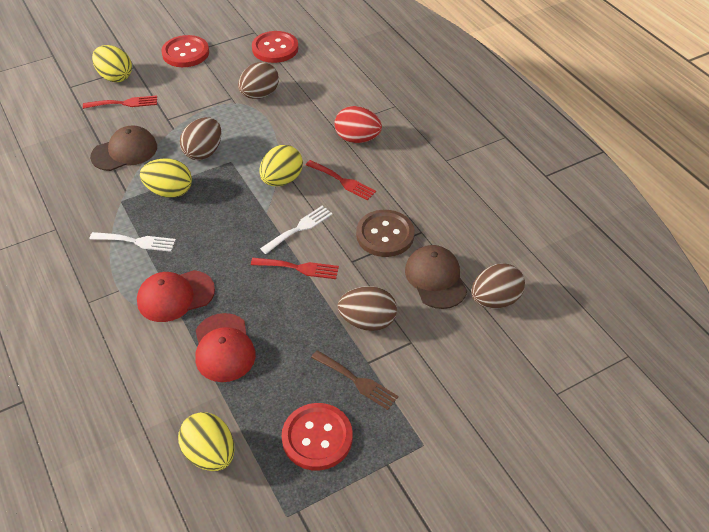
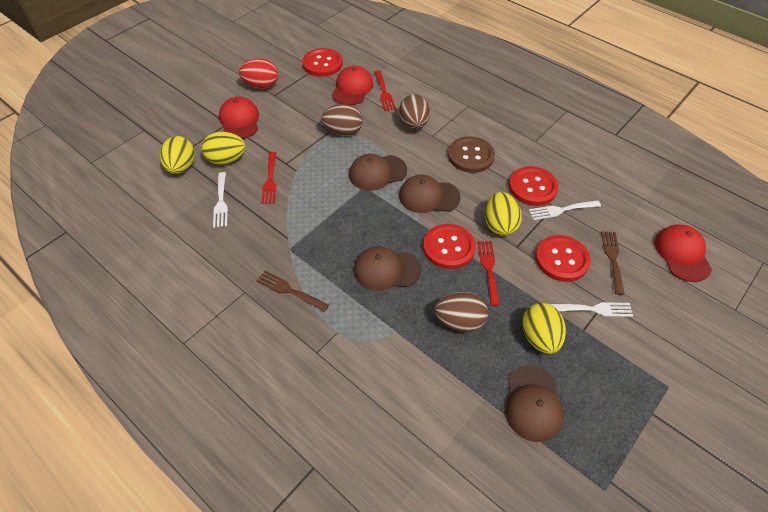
brown cap: [90,125,157,171] [405,245,467,309] = 2 -> [349,154,407,191] [354,247,421,291] [399,174,461,213] [505,366,564,442] = 4
brown egg: [180,117,222,160] [238,62,279,99] [338,286,397,331] [471,263,525,309] = 4 -> [321,104,363,136] [399,94,430,130] [434,292,488,332] = 3
brown fork: [311,350,399,410] = 1 -> [256,270,329,312] [601,231,625,295] = 2
red button: [161,35,209,67] [252,31,298,63] [282,403,353,471] = 3 -> [302,48,343,77] [423,224,476,269] [509,166,559,206] [535,235,591,282] = 4
red cap: [137,270,215,322] [196,313,256,382] = 2 -> [219,97,259,139] [332,66,373,105] [655,225,712,282] = 3
white fork: [89,232,176,252] [260,206,333,254] = 2 -> [213,172,228,228] [529,200,601,220] [550,302,633,317] = 3

